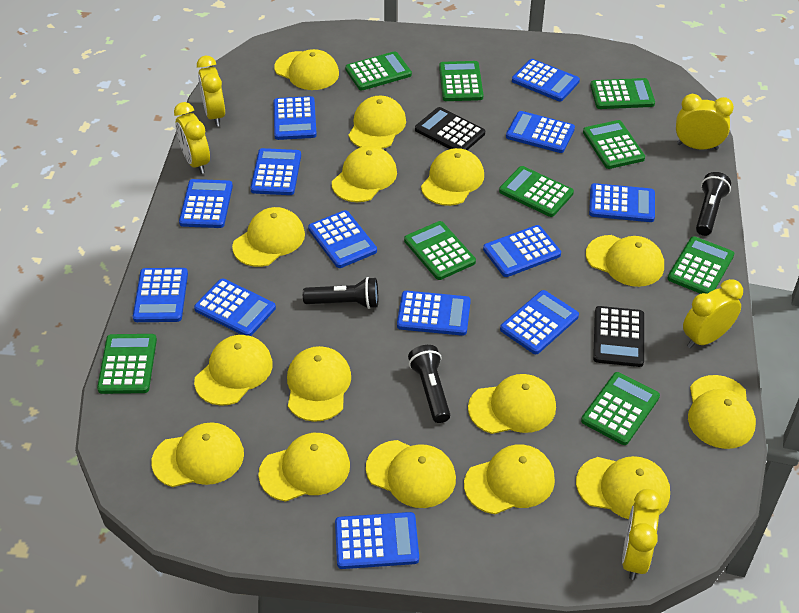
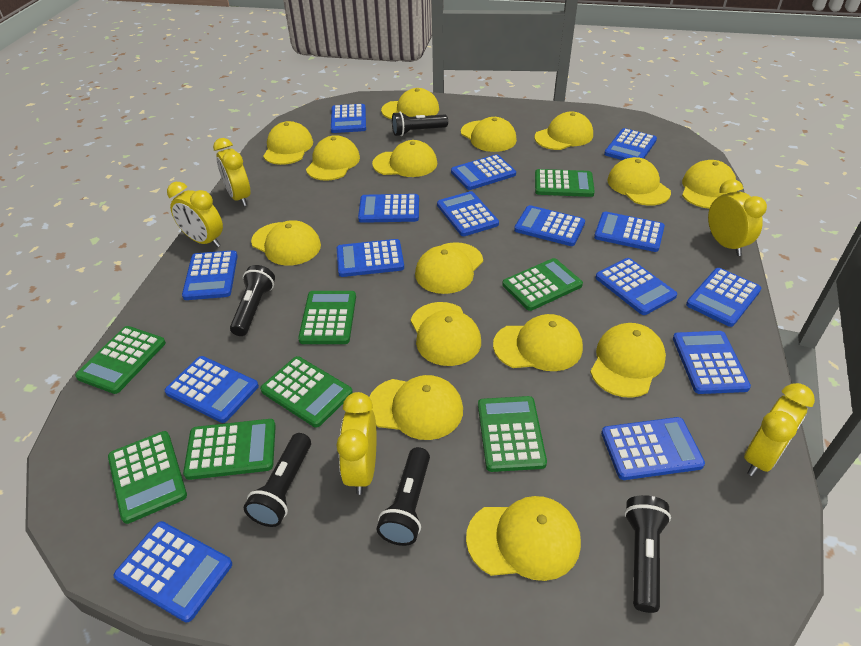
black calculator: [415,107,485,150] [593,306,644,367] = 2 -> none = 0
black flashlight: [303,277,378,309] [408,345,450,423] [696,172,731,236] = 3 -> [230,265,275,336] [244,433,311,527] [377,447,430,546] [392,112,448,136] [624,495,671,613] = 5
blue calculator: [133,268,188,322] [179,179,233,228] [194,278,276,336] [250,148,301,195] [273,96,317,140] [308,210,377,268] [335,512,419,569] [397,291,471,336] [483,225,561,277] [500,290,579,354] [506,111,575,153] [512,59,580,101] [589,183,655,222] = 13 -> [113,521,232,622] [165,356,259,423] [182,250,238,300] [331,104,366,133] [337,239,404,277] [358,194,419,223] [437,191,499,236] [451,154,516,190] [514,205,585,246] [594,211,665,252] [595,258,677,315] [601,417,705,480] [604,128,657,160] [673,331,751,394] [686,268,761,327] = 15
green calculator: [97,334,157,394] [345,51,412,90] [404,221,476,280] [439,61,483,101] [499,166,574,217] [581,372,660,445] [583,120,645,169] [590,78,655,109] [667,236,734,294] = 9 -> [75,326,166,394] [108,431,187,524] [183,419,276,480] [260,356,353,427] [298,291,356,344] [478,396,547,472] [502,258,583,311] [535,169,595,197] = 8

